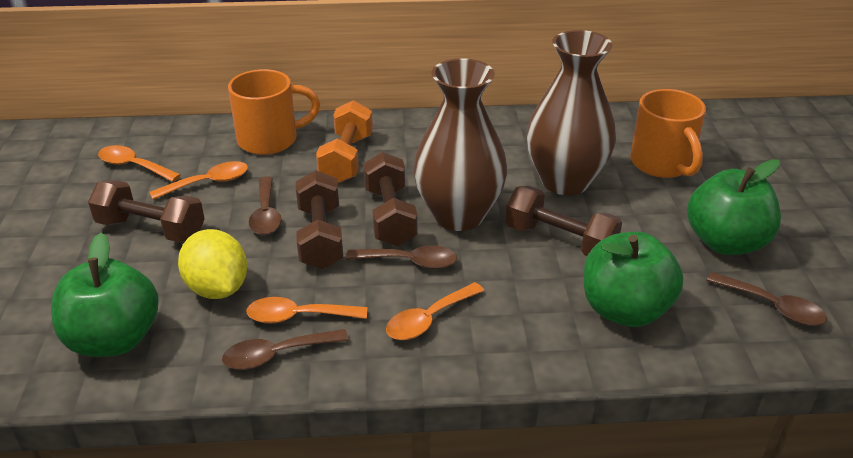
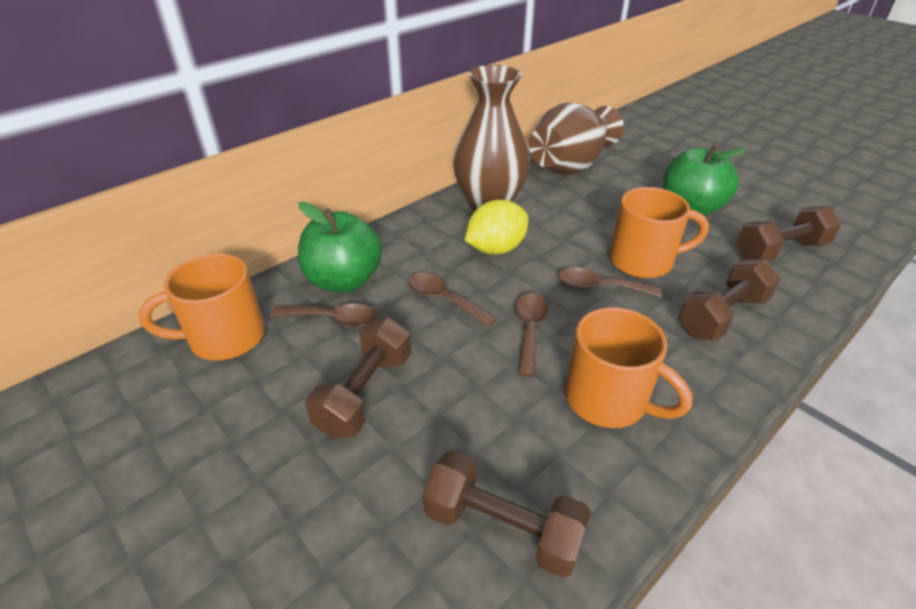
green apple: [51,233,159,357] [584,232,683,327] [687,159,781,255] = 3 -> [298,202,382,292] [663,145,747,216] = 2
orange dumbbell: [316,100,373,184] = 1 -> none = 0
orange mug: [228,69,320,155] [630,89,706,178] = 2 -> [139,253,265,360] [565,307,693,428] [609,187,709,278] = 3
orange spoon: [98,145,181,182] [150,161,248,200] [246,297,367,324] [386,282,484,340] = 4 -> none = 0

